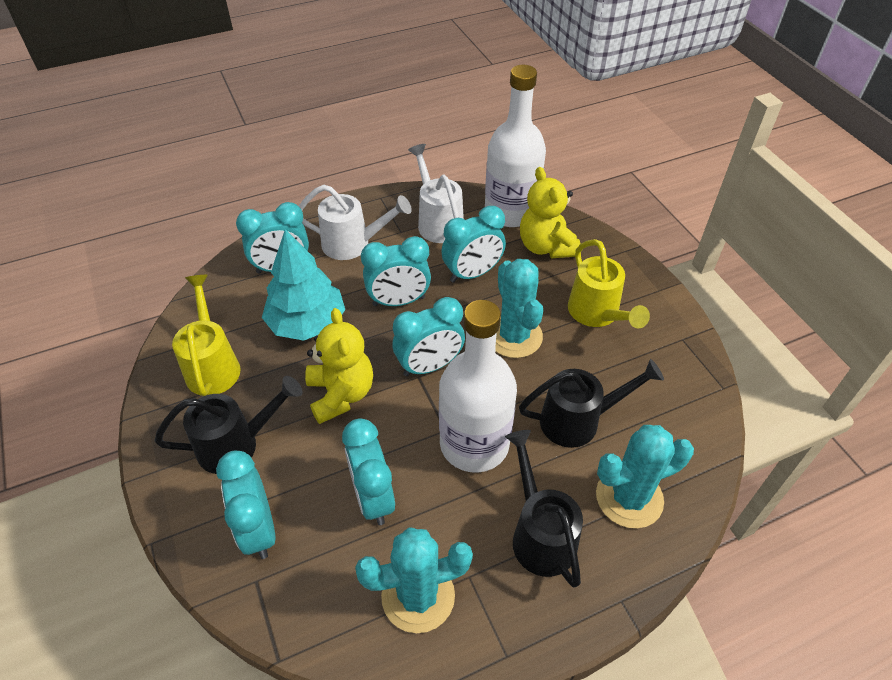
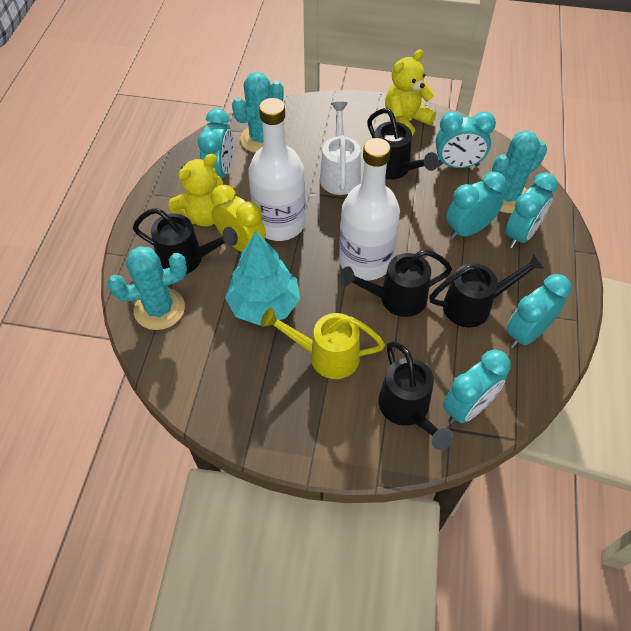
black watering can: [155,376,303,474] [505,430,583,588] [519,359,664,448] = 3 -> [133,208,238,274] [339,249,452,317] [367,108,439,180] [378,341,454,450] [429,252,545,328] = 5
white watering can: [299,185,412,260] [408,144,464,243] = 2 -> [320,102,361,195] = 1
yellow clock: none = 0 -> [211,185,266,252] = 1
yellow watering can: [172,275,241,396] [568,239,650,329] = 2 -> [261,308,385,379] = 1

